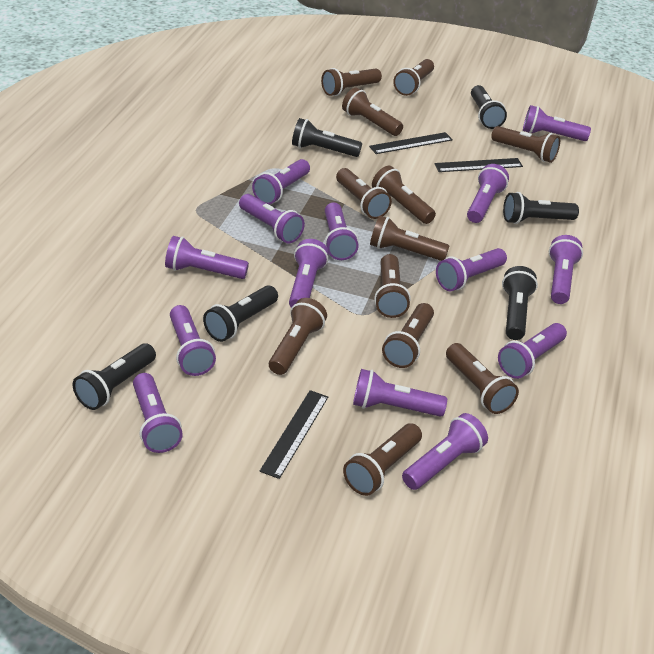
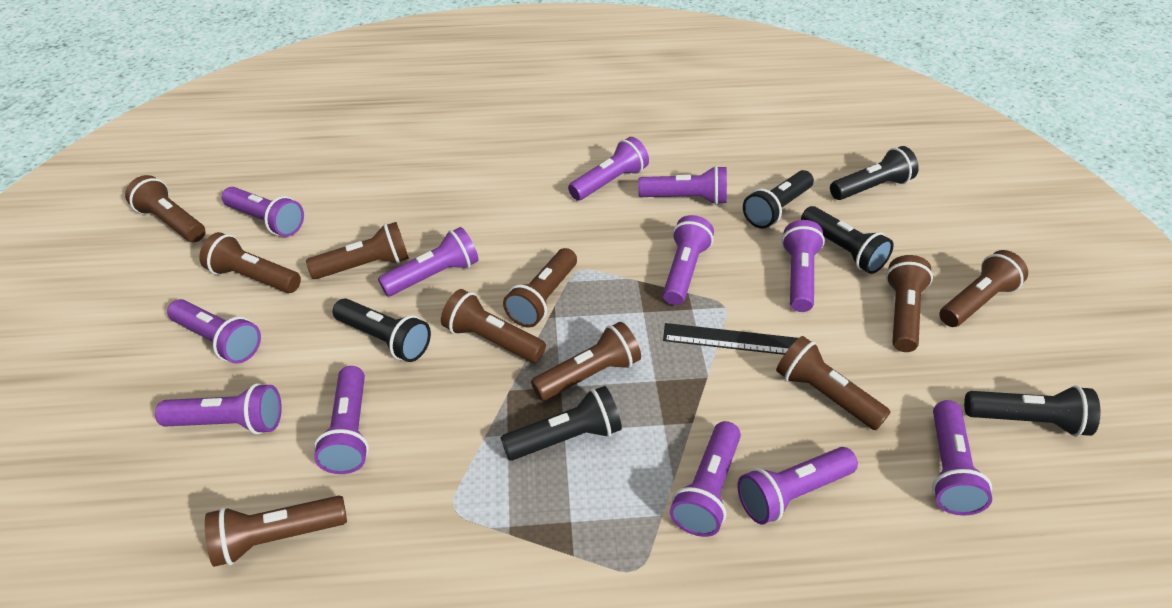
black ruler: [260,390,328,479] [369,132,453,154] [434,158,523,172] = 3 -> [663,323,798,355] = 1
brown flashlight: [269,298,327,375] [321,68,382,96] [336,168,392,219] [342,88,403,136] [343,423,422,496] [370,215,449,261] [372,166,436,224] [374,254,411,318] [382,303,434,368] [393,59,434,96] [446,343,519,414] [491,126,560,163] = 12 -> [125,175,205,242] [199,232,301,293] [205,496,347,567] [306,222,409,279] [441,289,546,363] [503,248,577,328] [531,322,641,401] [776,336,890,430] [886,255,933,352] [939,250,1028,327] = 10
purple flashlight: [133,373,183,453] [165,236,249,279] [170,305,216,376] [239,194,305,244] [252,159,310,204] [289,239,329,308] [325,202,359,260] [353,369,447,417] [402,413,488,490] [436,248,507,291] [467,164,509,223] [498,323,567,379] [523,105,591,141] [549,235,583,304] = 14 -> [155,383,282,434] [167,299,261,364] [222,187,304,237] [314,366,369,474] [378,227,479,296] [568,137,649,201] [638,166,727,205] [663,215,714,305] [670,421,741,537] [738,447,858,524] [782,220,825,312] [932,400,992,515] = 12

